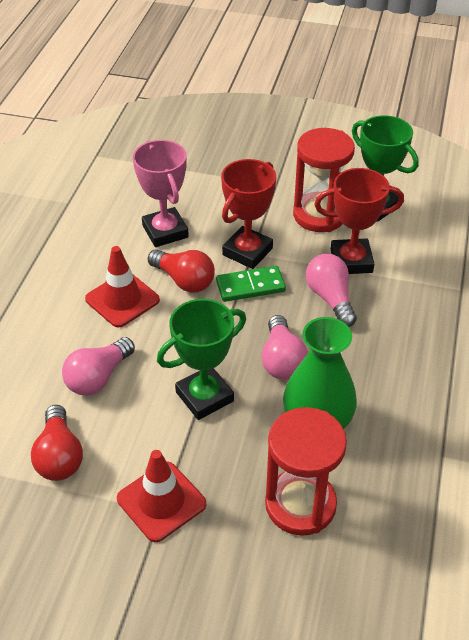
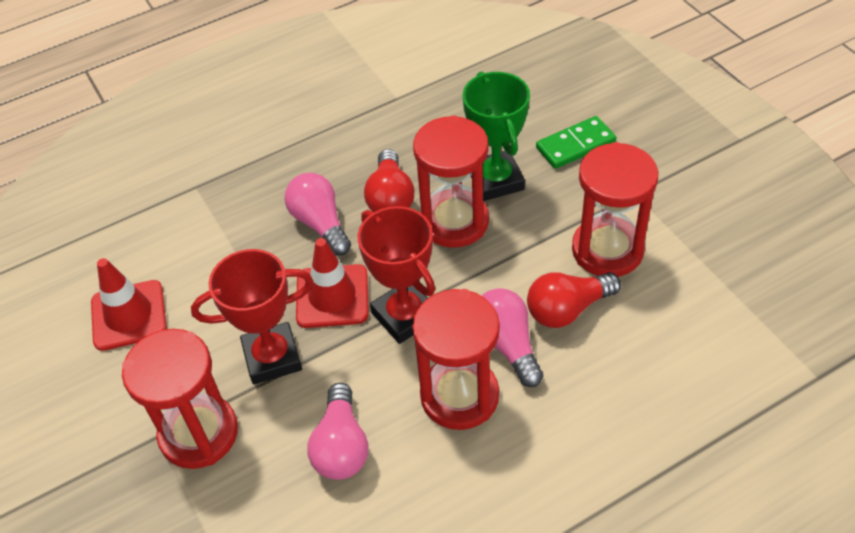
green trophy: [157,299,246,420] [352,115,419,222] = 2 -> [463,71,530,201] = 1
green vase: [283,317,357,429] = 1 -> none = 0
pink trophy: [133,140,189,247] = 1 -> none = 0
red hourglass: [265,407,347,536] [293,128,355,232] = 2 -> [122,329,238,469] [412,289,500,430] [413,115,489,248] [572,142,658,277] = 4

